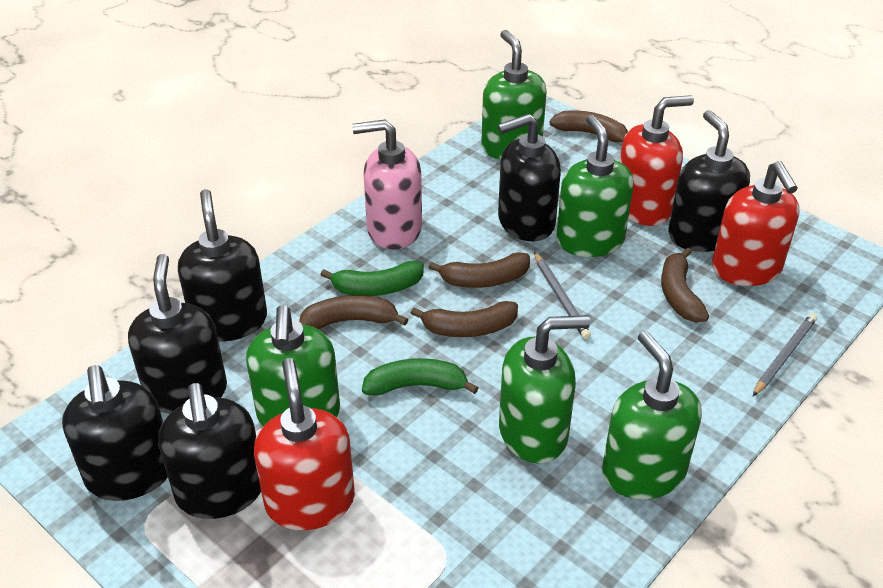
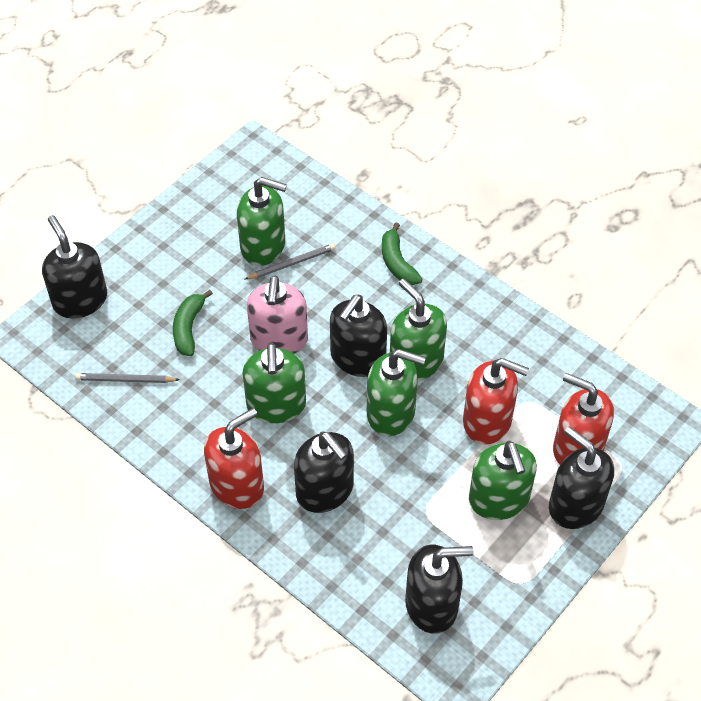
black soap dispenser: [62,365,168,501] [128,254,227,414] [158,383,261,519] [178,189,267,341] [498,114,561,241] [668,110,750,252] = 6 -> [42,215,107,318] [294,432,354,513] [330,295,387,377] [405,545,474,634] [549,427,614,529] = 5
brown banana: [299,295,408,329] [411,301,518,337] [428,252,530,288] [549,110,628,142] [661,247,709,322] = 5 -> none = 0

